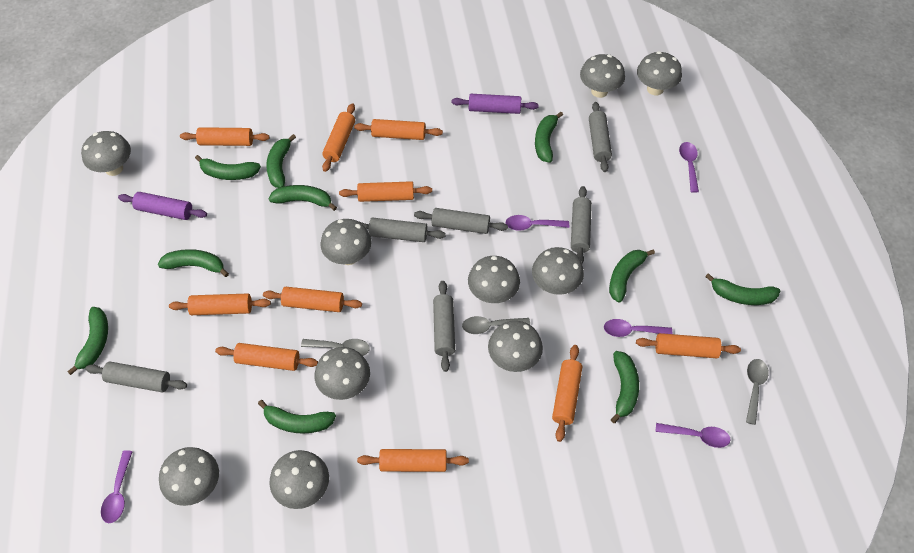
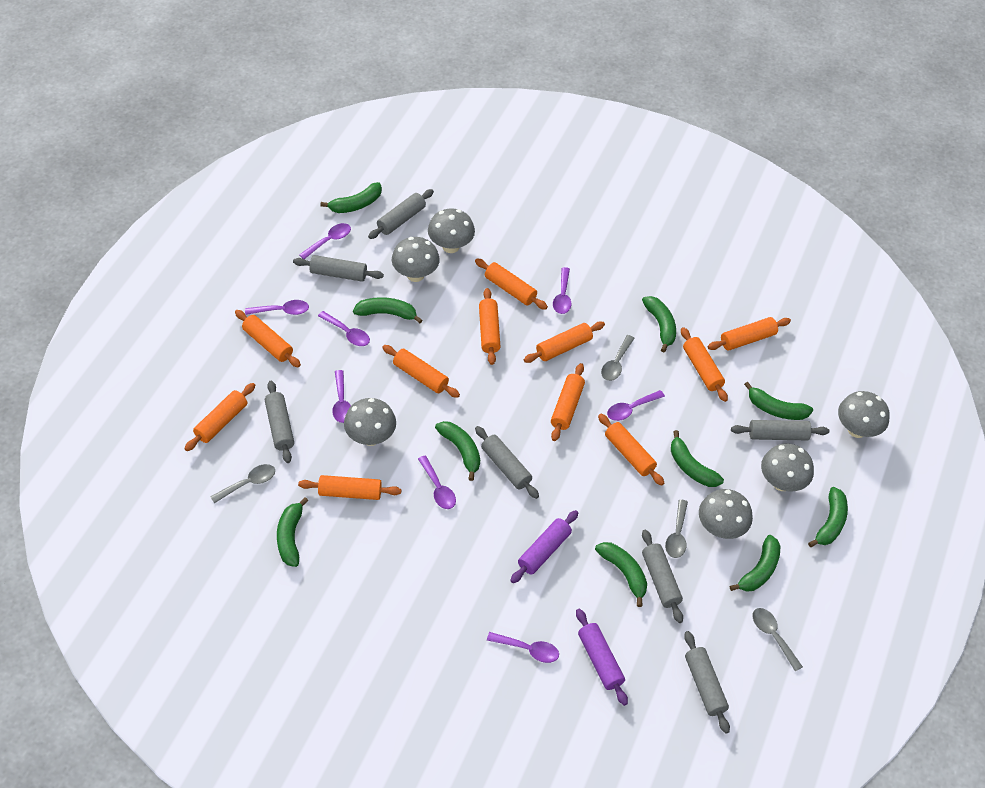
grey mushroom: [81,131,131,176] [159,447,219,506] [269,450,329,509] [314,347,370,400] [321,219,372,265] [468,256,520,303] [488,321,543,372] [532,247,584,295] [580,54,625,98] [637,51,682,95] = 10 -> [344,398,396,446] [392,237,440,282] [428,208,475,253] [699,489,753,539] [761,444,814,491] [838,391,890,438] = 6
grey rolling pin: [85,362,187,392] [358,218,446,242] [414,208,508,234] [433,281,455,372] [571,186,592,263] [589,102,612,172] = 6 -> [265,381,294,463] [293,255,384,282] [368,189,434,239] [475,426,539,499] [642,530,683,623] [684,631,730,734] [731,420,829,440] = 7
grey spoon: [301,339,370,356] [462,316,530,334] [746,359,769,425] = 3 -> [210,464,275,503] [601,335,635,381] [665,499,688,558] [753,608,803,671] = 4
orange rolling pin: [169,293,271,315] [180,127,270,146] [215,343,318,371] [263,287,362,312] [322,103,355,172] [339,181,432,202] [354,119,443,140] [357,449,469,472] [552,345,582,442] [636,333,741,358] = 10 -> [184,383,255,451] [235,310,301,367] [298,475,401,500] [382,345,460,398] [475,258,548,310] [479,288,500,365] [524,322,605,363] [551,363,585,441] [598,414,664,486] [681,327,728,402] [708,317,791,351] = 11
purple spoon: [101,450,133,523] [506,215,569,231] [604,319,672,337] [655,423,730,448] [679,142,699,193] = 5 -> [245,300,309,315] [299,223,351,259] [318,311,370,346] [332,370,351,423] [418,456,456,509] [487,632,559,663] [553,267,571,314] [607,390,665,421] = 8

